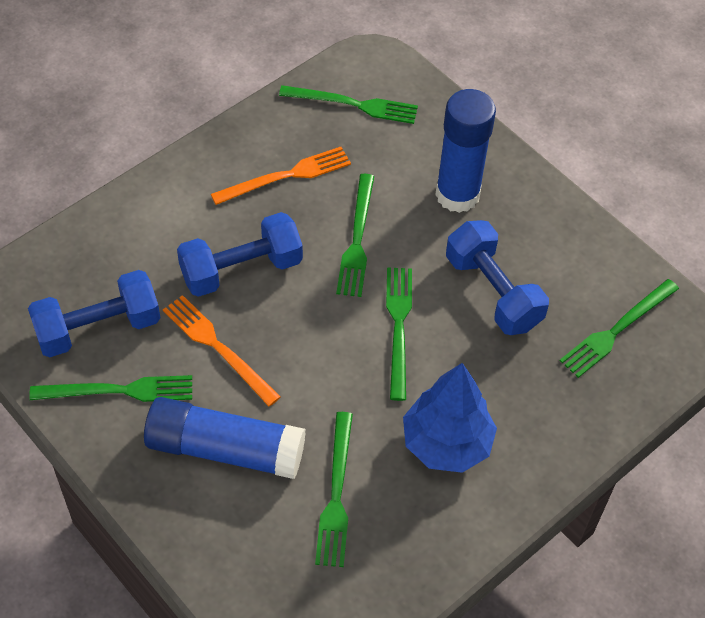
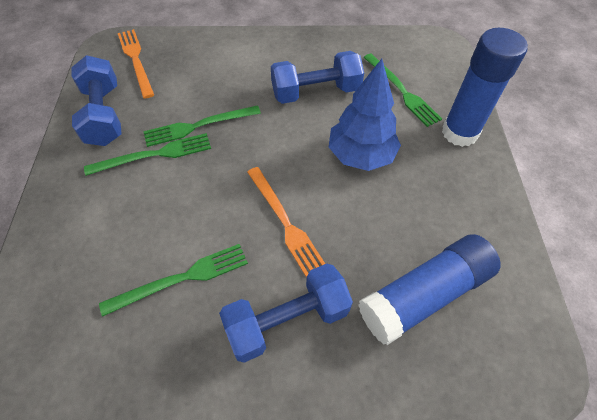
green fork: [29,375,192,402] [279,85,418,124] [315,412,353,567] [336,174,374,297] [386,268,412,401] [560,279,679,378] = 6 -> [84,133,211,176] [99,244,248,317] [143,105,261,147] [363,53,442,127] = 4

